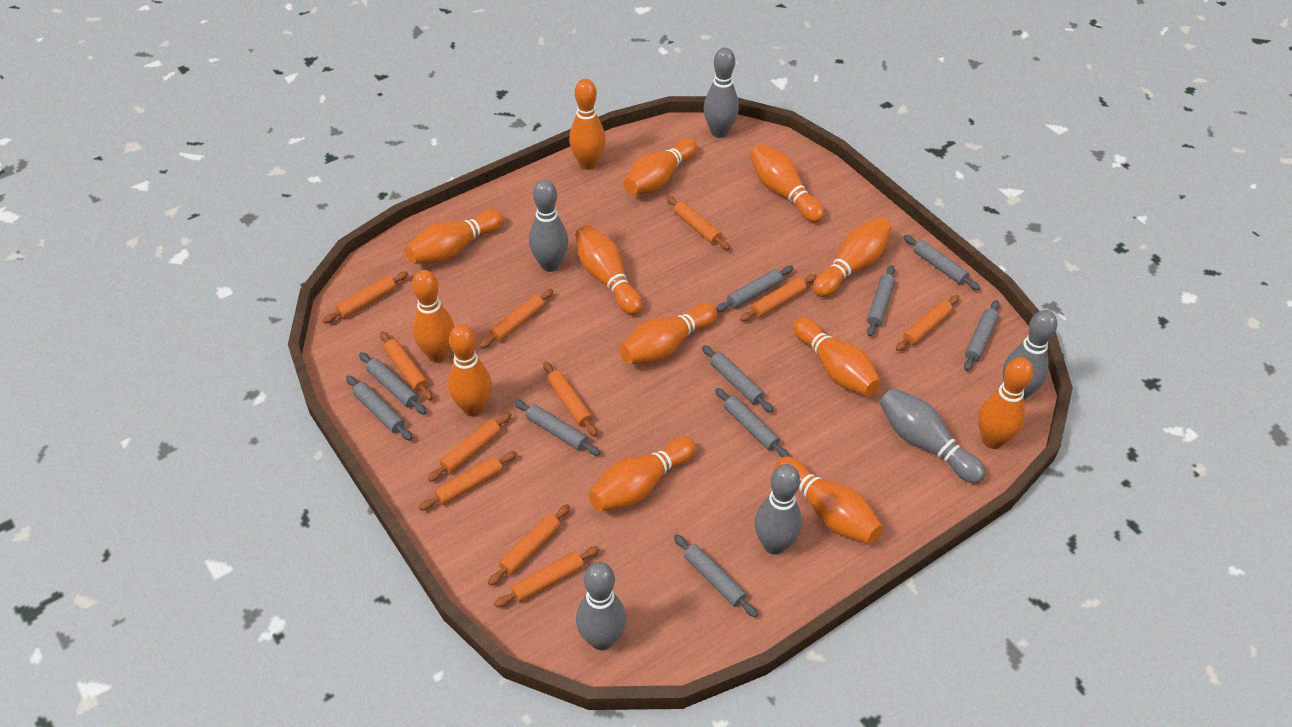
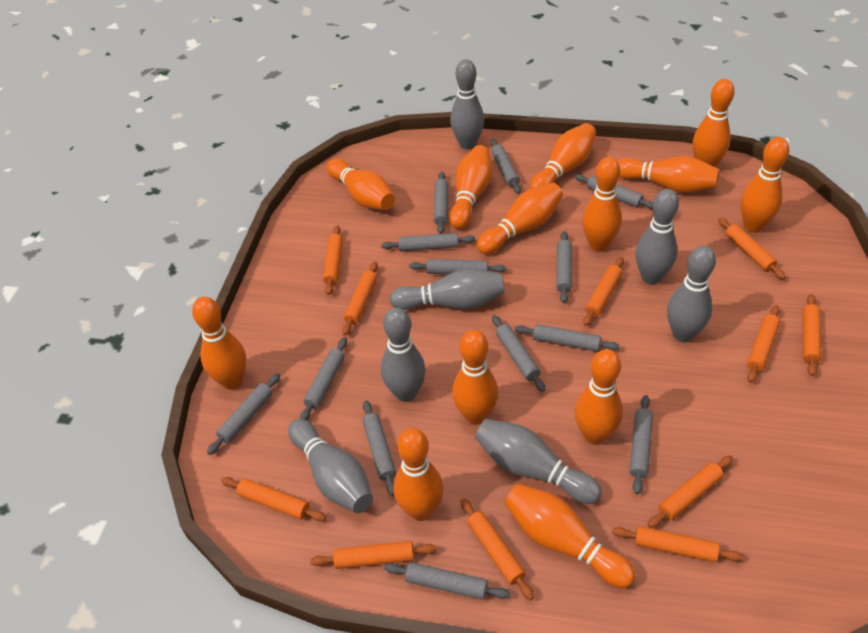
grey bowling pin: [529,180,568,272] [576,562,626,651] [704,48,739,138] [754,464,802,555] [880,388,985,484] [1003,310,1057,400] = 6 -> [288,419,373,513] [381,307,425,402] [390,269,505,310] [450,59,484,150] [475,419,602,504] [636,189,679,285] [667,246,716,342] = 7
grey rolling pin: [346,375,412,441] [359,352,426,414] [514,400,601,456] [674,534,758,617] [702,345,773,413] [715,388,790,458] [716,266,793,312] [867,265,895,336] [903,235,980,290] [964,300,999,371] = 10 -> [207,373,280,455] [300,337,347,420] [363,400,396,496] [381,233,475,252] [384,562,510,600] [409,259,506,274] [434,172,448,234] [490,139,521,194] [492,315,545,392] [515,324,620,351] [556,231,572,303] [575,174,653,209] [630,395,653,494] = 13

